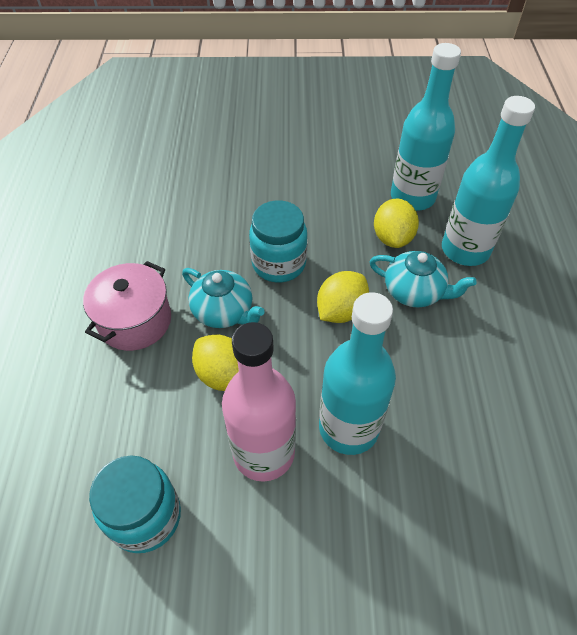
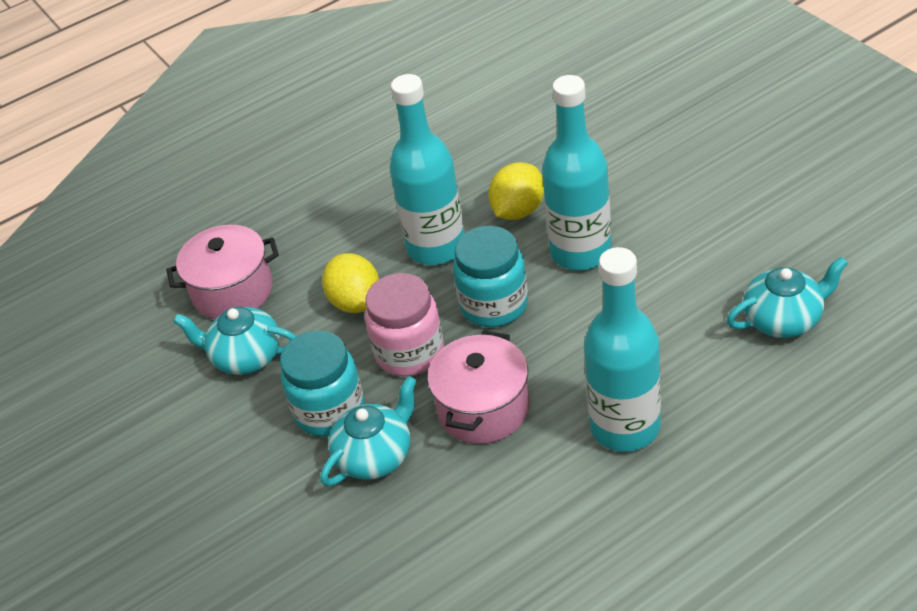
pink bottle: [222,322,296,482] = 1 -> none = 0
pink jar: none = 0 -> [365,273,444,376] = 1
pink pot: [83,261,171,351] = 1 -> [166,225,279,319] [427,331,530,444] = 2
turquoise teapot: [182,268,265,328] [370,251,477,307] = 2 -> [173,307,297,375] [320,376,417,486] [727,256,848,338] = 3
yellow lemon: [192,335,239,391] [317,271,369,323] [374,198,419,248] = 3 -> [322,253,379,313] [488,162,544,220] = 2

